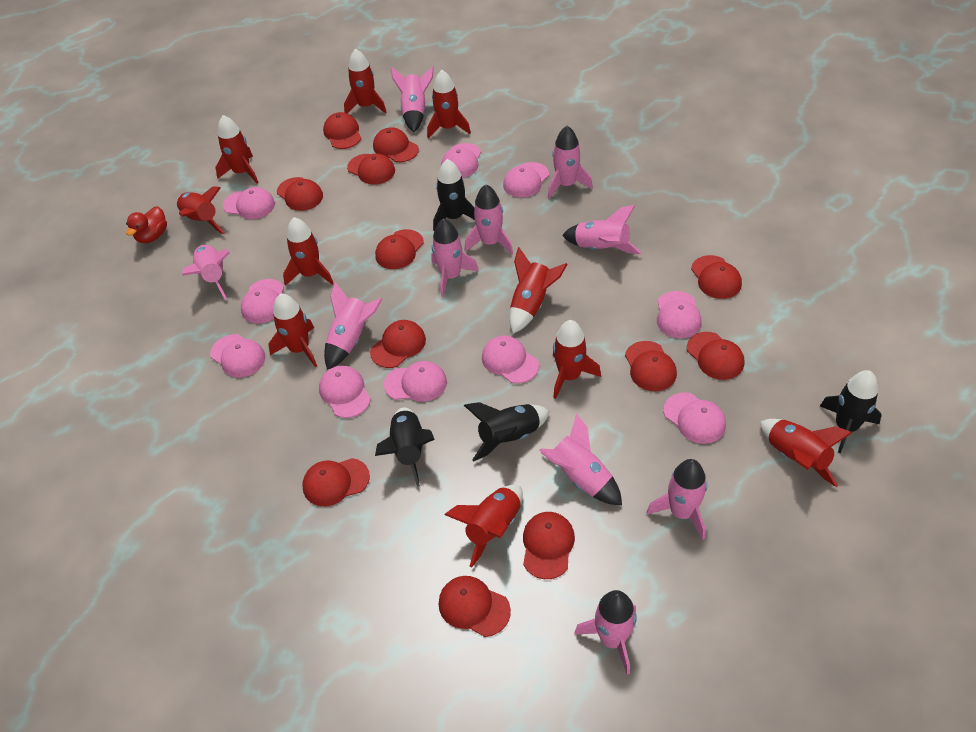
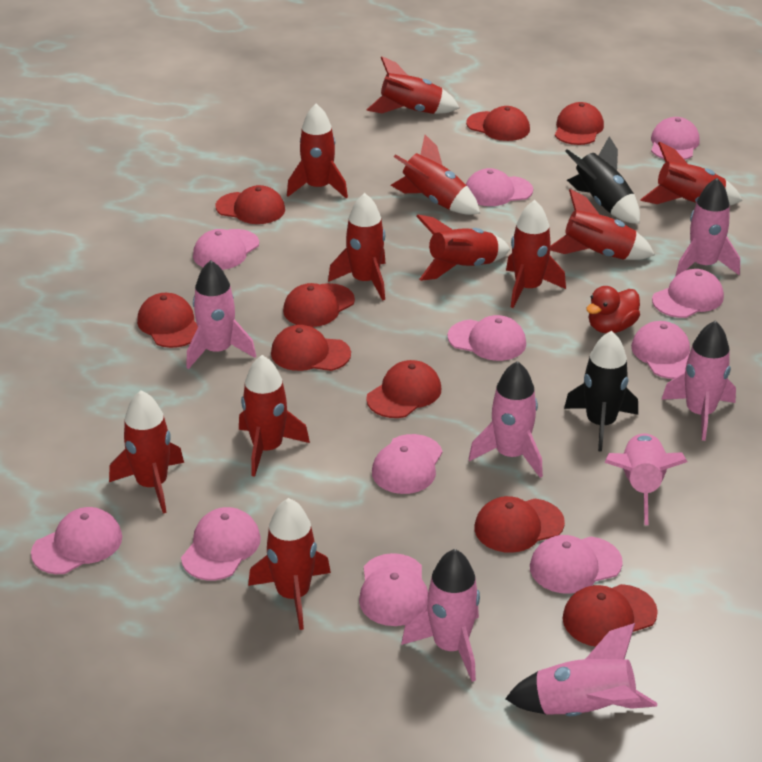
black rocket: [375,407,435,487] [433,159,475,231] [464,402,549,461] [820,370,882,453] = 4 -> [564,331,638,452] [565,137,640,224] = 2
pink cap: [210,334,265,377] [223,187,275,219] [241,279,284,324] [319,366,371,418] [384,361,447,402] [441,143,481,178] [482,335,539,384] [503,162,549,198] [657,291,701,338] [663,392,726,444] = 10 -> [31,507,122,574] [181,507,261,580] [193,229,259,270] [359,553,428,626] [372,434,443,494] [447,315,526,361] [466,168,533,206] [530,535,623,594] [631,321,690,379] [651,117,700,160] [652,269,724,318] = 11
pink rocket: [182,245,230,300] [324,282,383,370] [390,66,434,132] [431,218,479,297] [465,184,513,254] [539,413,622,505] [548,126,593,198] [562,205,642,254] [575,590,637,675] [647,459,707,540] = 10 -> [186,260,256,369] [401,549,480,682] [469,361,543,478] [505,623,657,716] [604,434,687,525] [661,321,736,441] [675,178,740,277] = 7
red cap: [277,177,323,211] [302,458,370,506] [323,112,361,149] [347,153,395,185] [370,320,426,368] [373,127,419,162] [375,229,424,269] [439,576,511,637] [523,512,575,579] [625,341,677,391] [687,332,744,380] [691,255,742,299] = 12 -> [137,293,198,348] [216,185,285,224] [271,325,351,371] [283,283,355,327] [366,360,441,418] [466,106,530,141] [475,496,565,553] [555,102,604,145] [563,584,658,647] = 9
red rocket: [177,186,225,234] [215,115,259,183] [268,294,317,367] [283,217,334,286] [344,49,387,113] [427,70,471,138] [444,485,523,568] [509,247,567,333] [553,320,601,399] [760,419,852,487] = 10 -> [109,390,184,514] [239,355,310,477] [248,498,331,630] [287,104,348,198] [328,193,386,301] [367,56,459,114] [390,135,480,215] [416,215,510,281] [506,200,566,308] [550,189,655,260] [640,142,742,205] = 11

